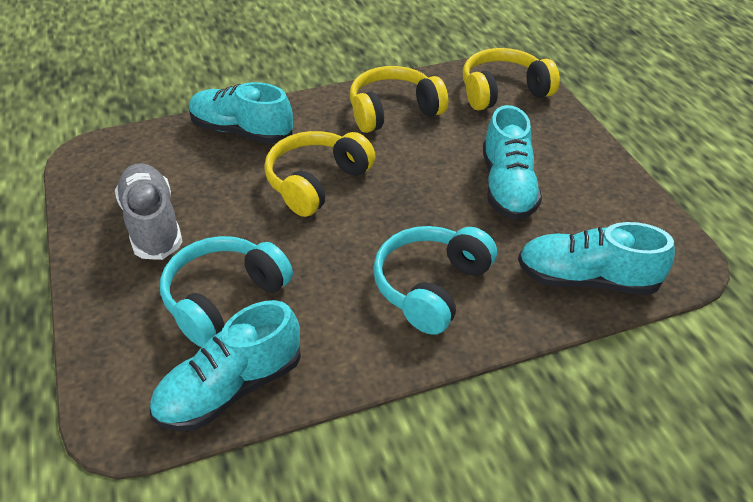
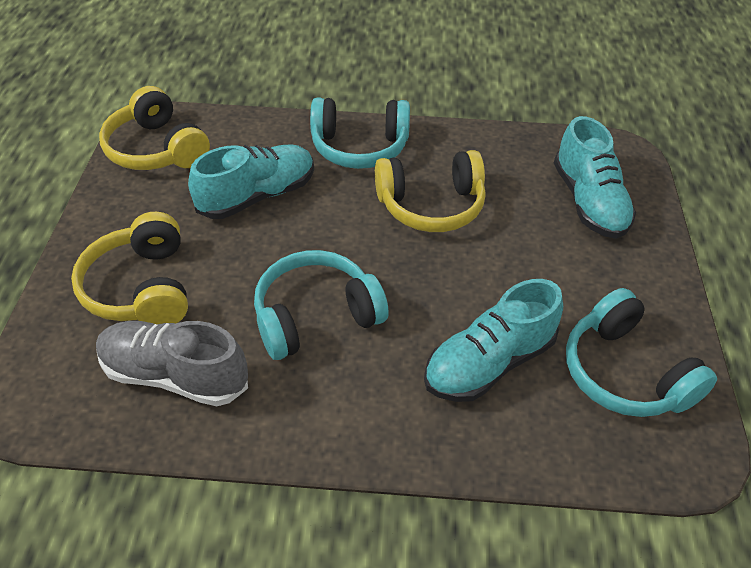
turquoise headphones: [160,236,293,347] [373,226,497,335] = 2 -> [254,250,389,360] [310,97,410,169] [566,288,717,417] = 3
turquoise shoe: [150,300,301,431] [189,82,293,144] [483,105,542,220] [518,222,675,295] = 4 -> [188,144,314,219] [424,279,563,402] [554,116,636,239] = 3

